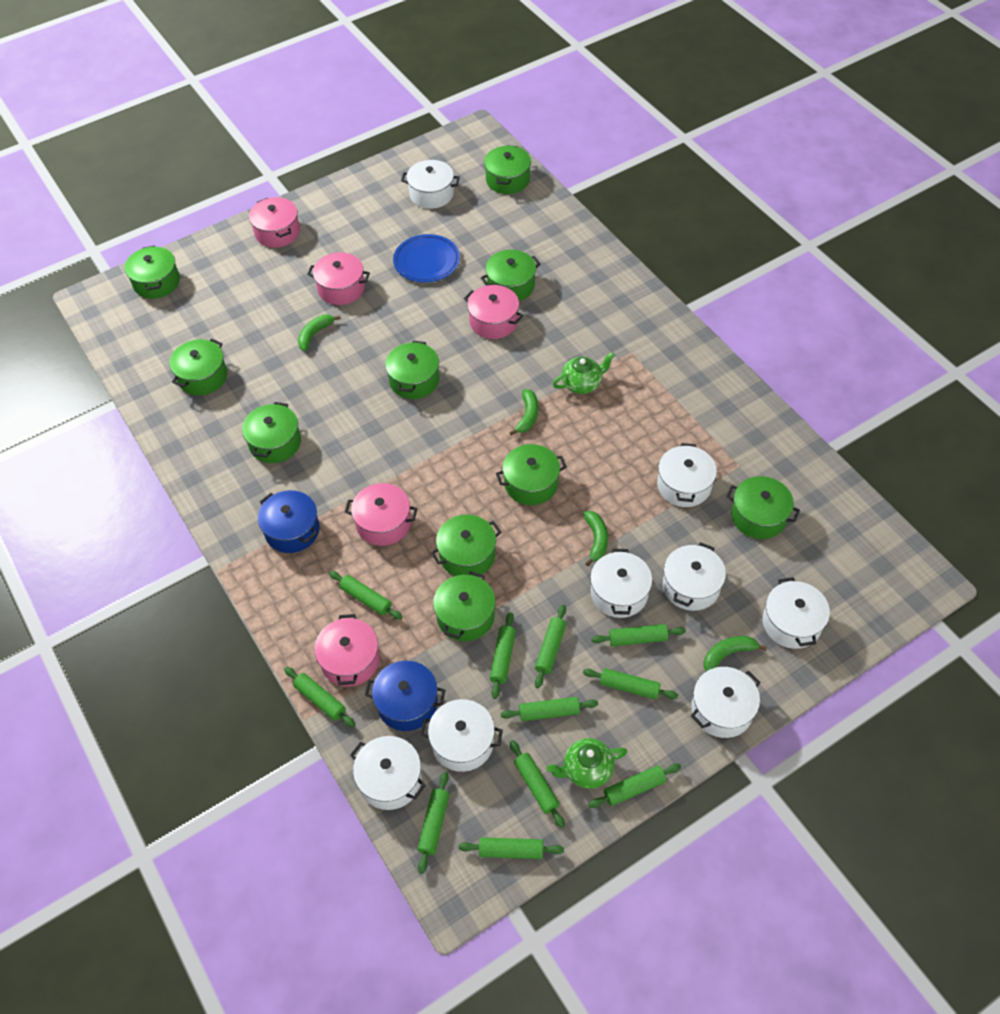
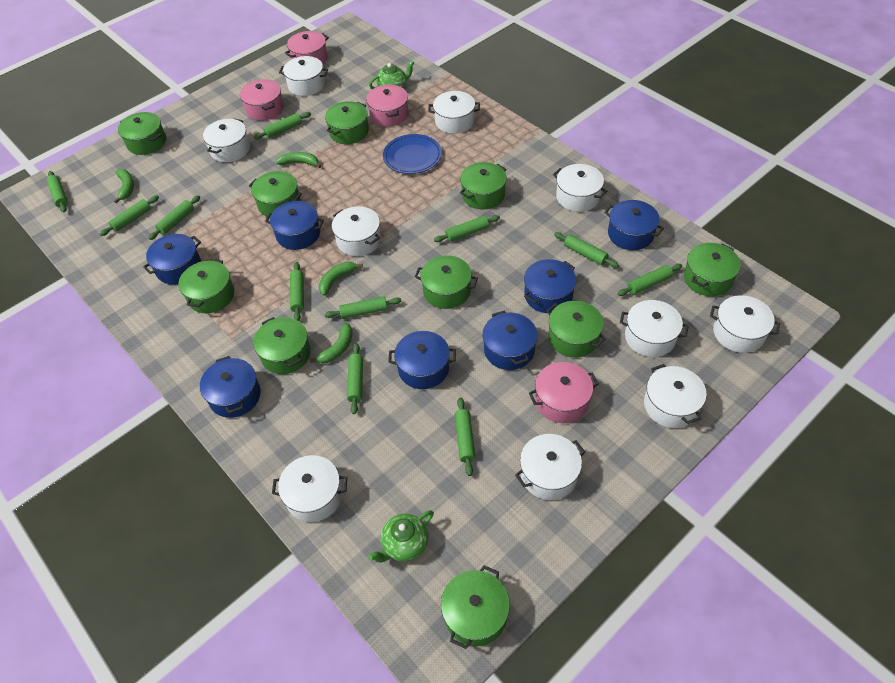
blue pot: [258,490,320,553] [365,661,445,731] = 2 -> [143,234,201,285] [200,356,261,418] [265,201,324,250] [388,331,456,389] [482,311,538,370] [524,259,576,313] [604,200,664,250] = 7
pink pot: [249,197,300,248] [307,252,370,305] [314,614,380,687] [345,483,418,546] [464,285,523,339] = 5 -> [240,79,284,121] [285,31,329,64] [366,85,409,127] [529,362,599,423] = 4
white pot: [350,736,426,810] [401,160,460,209] [420,699,503,772] [590,549,652,618] [657,443,717,507] [663,542,726,611] [691,667,760,738] [763,577,830,649] = 8 -> [203,119,250,162] [272,455,347,522] [279,56,328,96] [332,206,381,256] [428,91,480,134] [515,434,585,500] [553,164,607,212] [620,300,689,357] [644,364,707,428] [710,295,780,353] = 10

